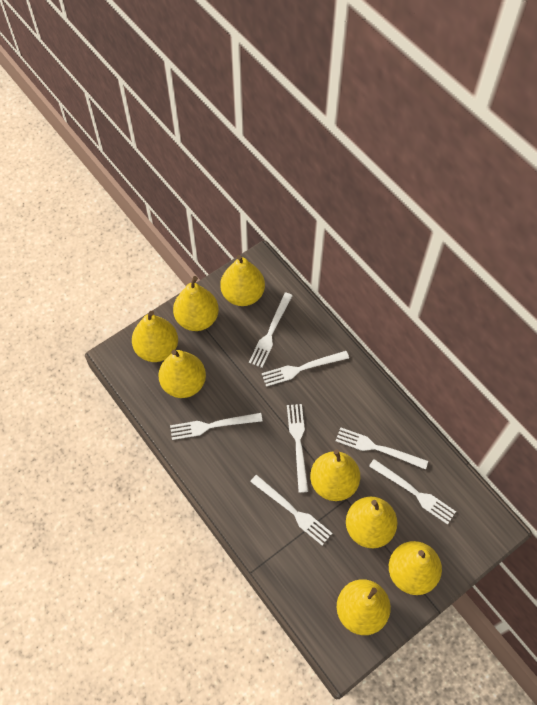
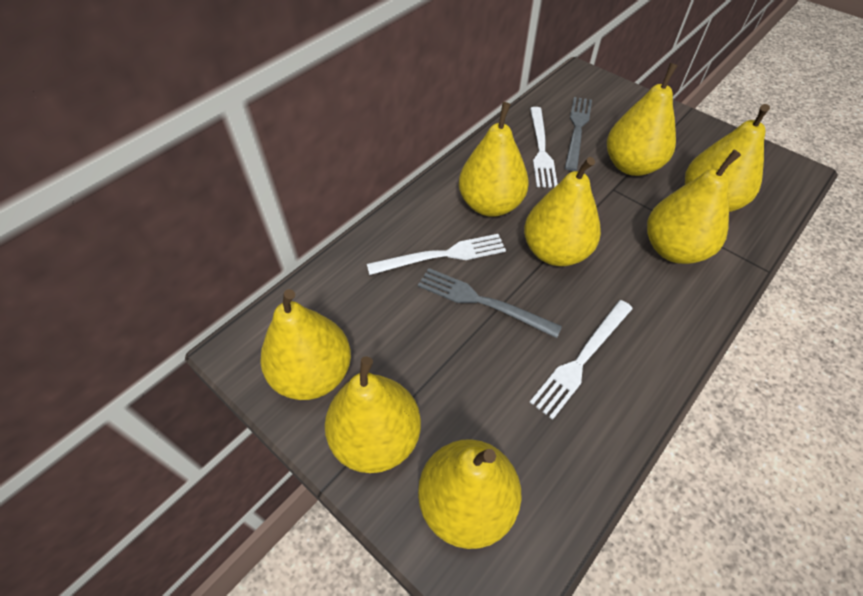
grey fork: none = 0 -> [418,268,562,338] [565,97,592,171] = 2
white fork: [170,413,263,440] [249,292,293,368] [250,475,332,545] [262,351,349,387] [287,404,308,493] [336,427,428,470] [369,459,456,525] = 7 -> [367,234,506,275] [530,107,558,187] [530,300,633,420] = 3

